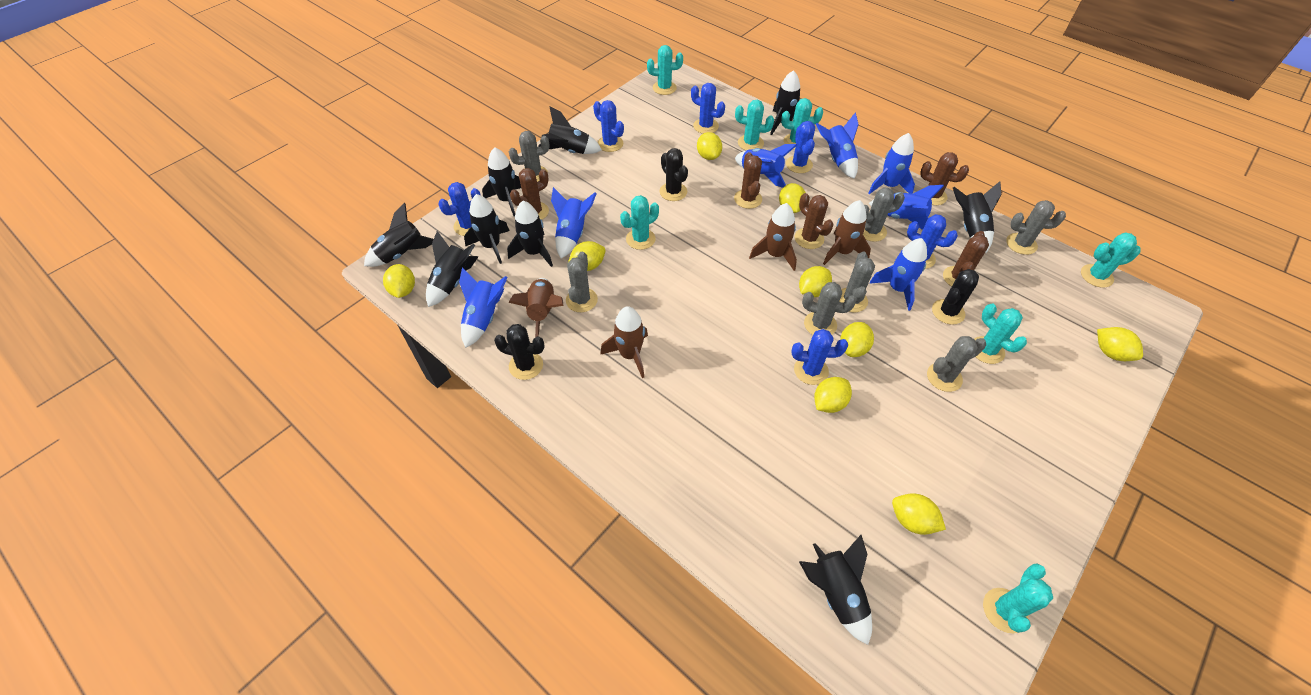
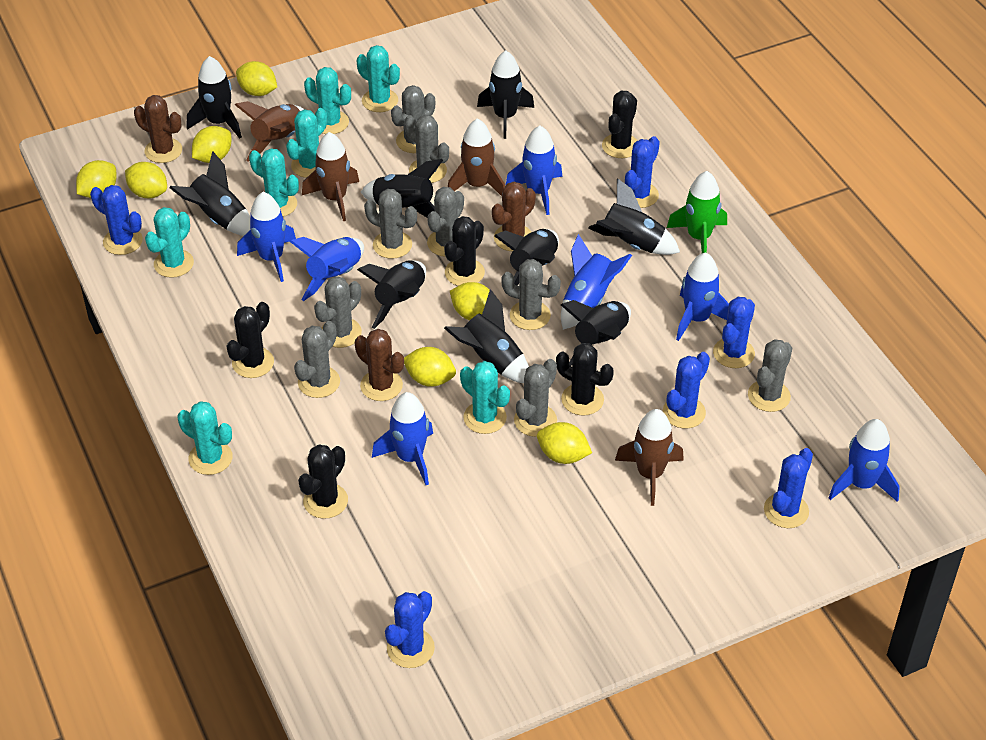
black cactus: [494,324,545,380] [659,148,688,201] [932,269,979,325] = 3 -> [226,302,274,378] [298,444,348,519] [444,216,485,286] [556,343,614,416] [602,91,638,158] = 5
brown cactus: [510,168,549,220] [734,152,762,209] [794,193,833,249] [920,152,969,205] [943,231,989,287] = 5 -> [134,95,182,163] [355,329,404,401] [492,182,536,251] = 3
green rocket: none = 0 -> [667,171,727,253] = 1
grey cactus: [509,131,549,182] [566,252,598,312] [802,282,856,335] [839,251,875,312] [863,188,905,242] [927,336,986,392] [1006,200,1066,255] = 7 -> [294,321,340,398] [314,276,362,348] [364,189,417,259] [391,85,435,153] [404,115,449,183] [427,187,464,257] [501,259,561,330] [514,359,557,437] [748,339,792,412] = 9
yellow lemon: [383,264,415,298] [568,241,605,271] [697,132,722,160] [779,183,806,213] [799,266,832,297] [814,377,852,413] [840,322,874,357] [892,493,946,535] [1097,327,1143,361] = 9 -> [76,160,117,198] [125,162,167,198] [192,126,231,163] [236,61,277,96] [404,347,456,387] [450,282,490,320] [537,422,592,464] = 7

